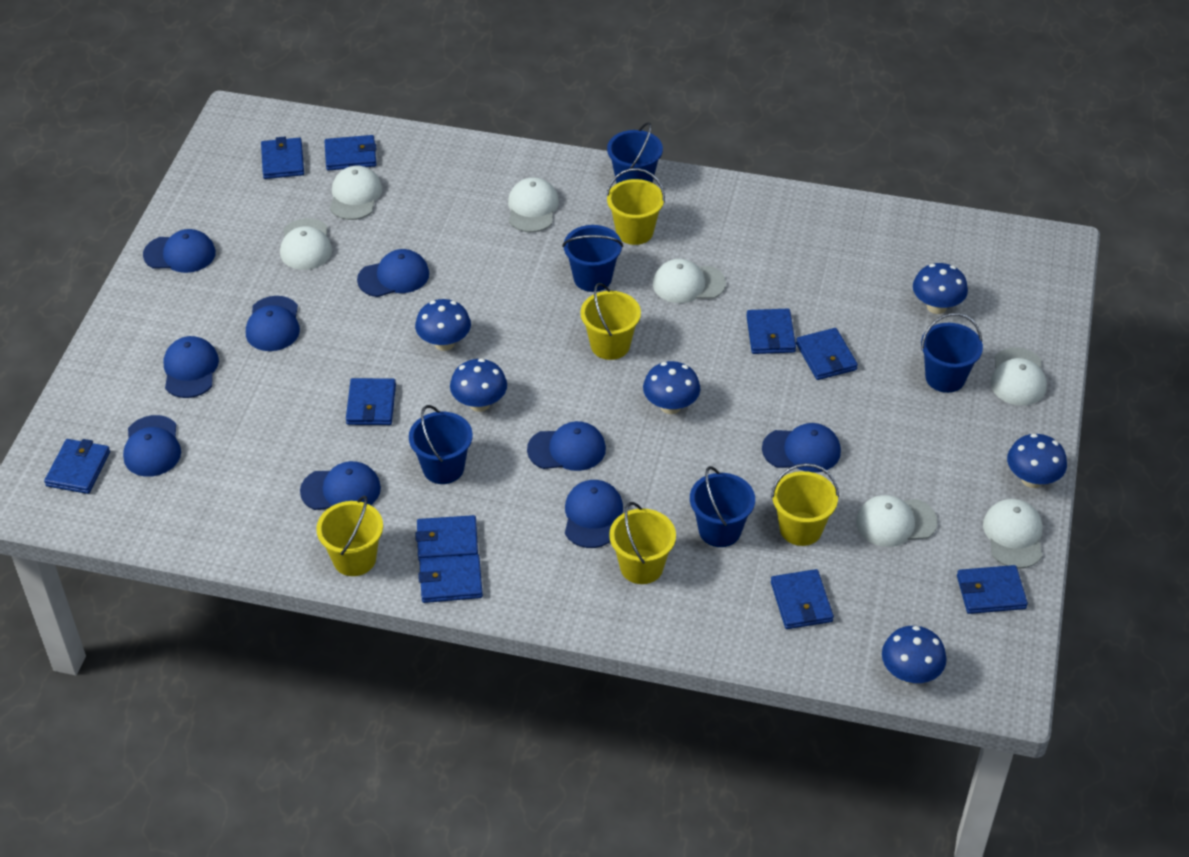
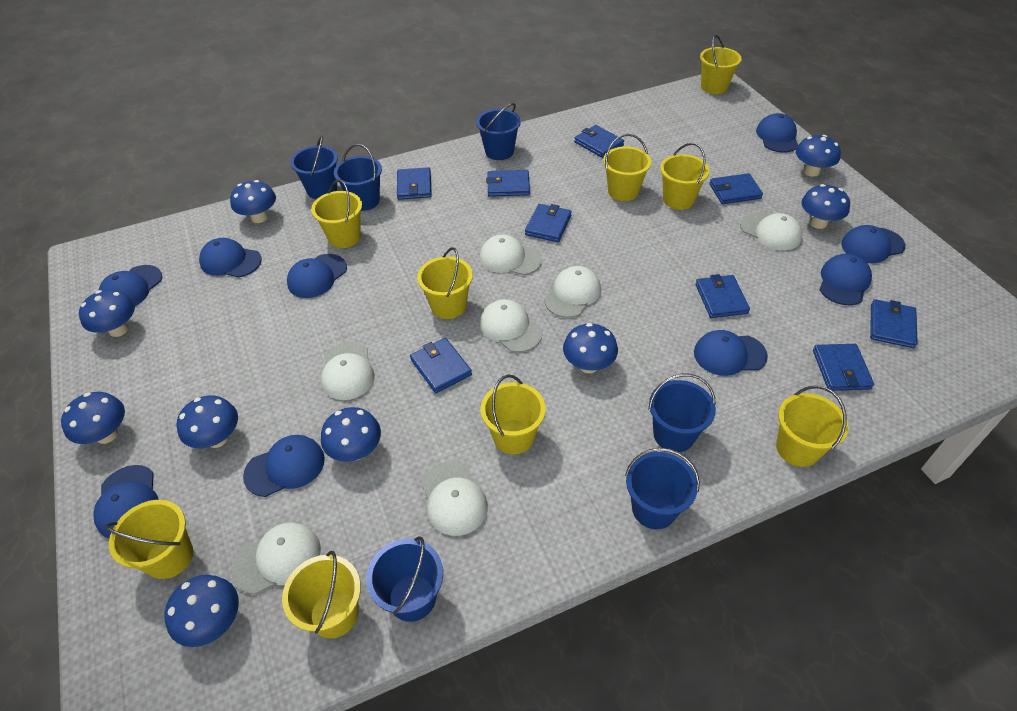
blue bucket: [409,405,473,484] [562,225,623,292] [607,122,663,184] [690,466,755,547] [921,313,983,393] = 5 -> [290,135,338,199] [334,144,382,211] [366,536,443,622] [476,103,521,160] [625,448,700,529] [648,373,716,452] = 6
blue mushroom: [415,299,471,351] [450,358,507,412] [643,361,700,414] [882,626,947,684] [913,263,968,314] [1007,434,1067,488] = 6 -> [61,392,125,444] [79,289,135,337] [165,575,239,647] [177,396,238,448] [230,180,276,223] [321,407,381,462] [563,323,618,373] [796,135,841,177] [801,184,850,229] = 9
blue wallet: [44,439,110,494] [261,137,304,179] [325,135,377,170] [346,378,396,425] [415,515,478,561] [418,554,483,603] [746,309,796,354] [771,569,834,629] [796,328,858,380] [957,565,1028,614] = 10 -> [397,167,432,200] [410,338,472,393] [486,170,530,197] [525,204,572,242] [574,125,624,158] [695,274,750,318] [709,173,763,204] [813,344,874,391] [870,299,918,348] = 9
yellow bucket: [316,496,383,576] [580,283,641,360] [606,168,665,245] [609,502,676,584] [771,463,839,546] = 5 -> [105,500,193,579] [282,551,361,639] [311,179,362,248] [417,247,473,319] [481,375,546,454] [603,134,651,201] [660,143,710,210] [700,35,742,94] [776,385,848,467] = 9

